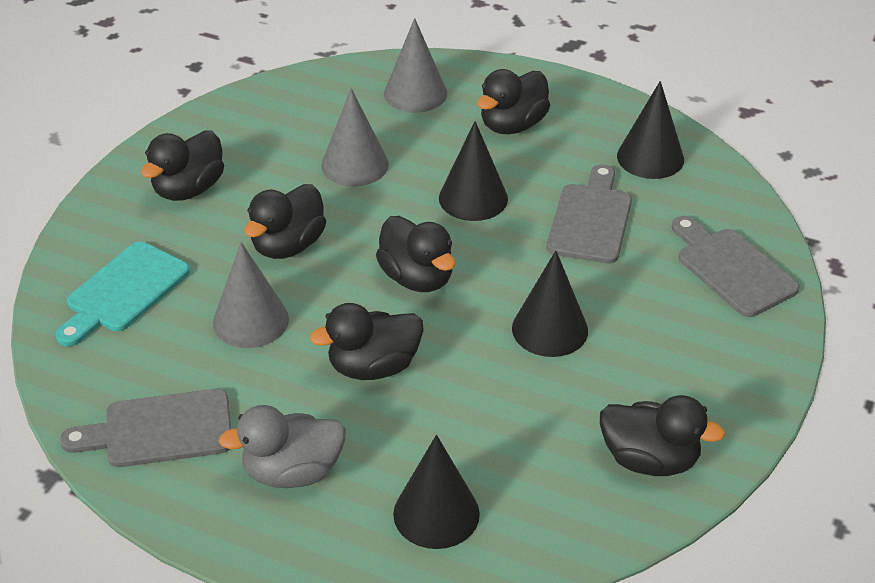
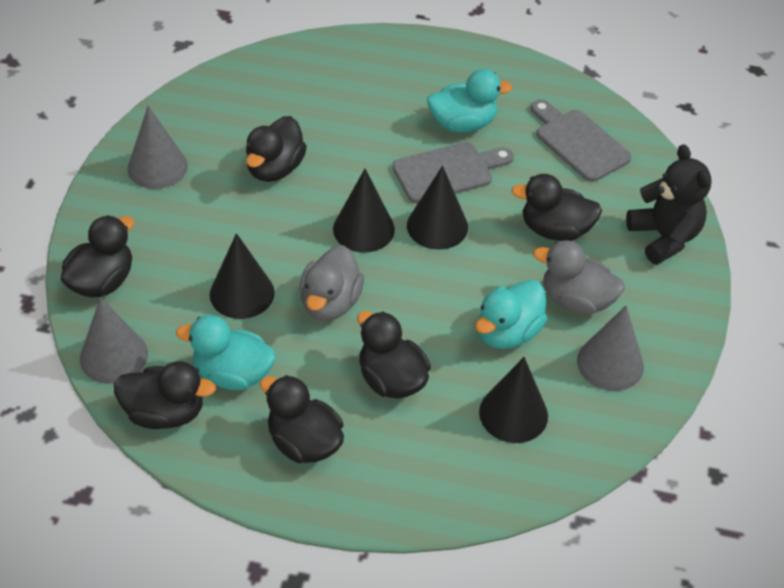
black teddy bear: none = 0 -> [626,144,711,265] = 1
grey cutting board: [60,389,231,467] [547,164,632,263] [672,216,800,317] = 3 -> [392,142,514,203] [531,100,632,182] = 2
grey duck: [218,405,346,488] = 1 -> [299,245,364,321] [533,240,625,315] = 2
turquoise cutting board: [56,242,190,346] = 1 -> none = 0
turquoise duck: none = 0 -> [176,315,276,390] [427,69,513,132] [476,280,547,349] = 3

